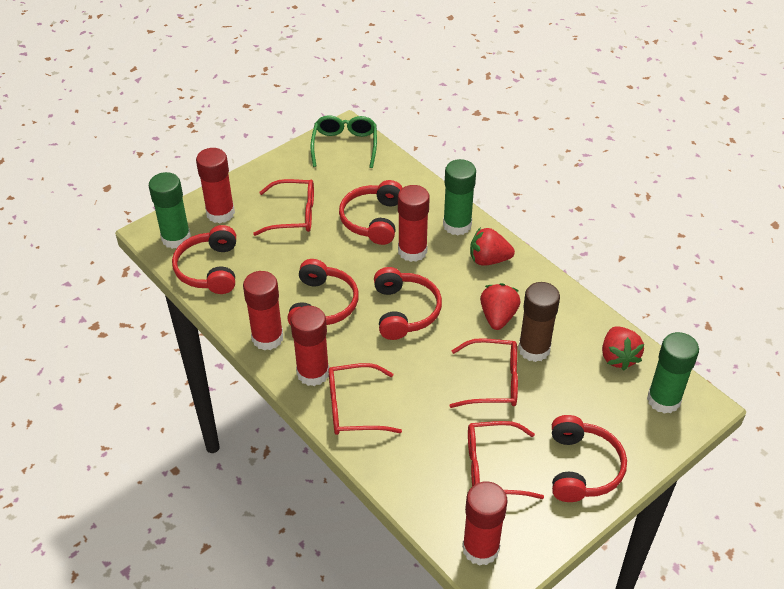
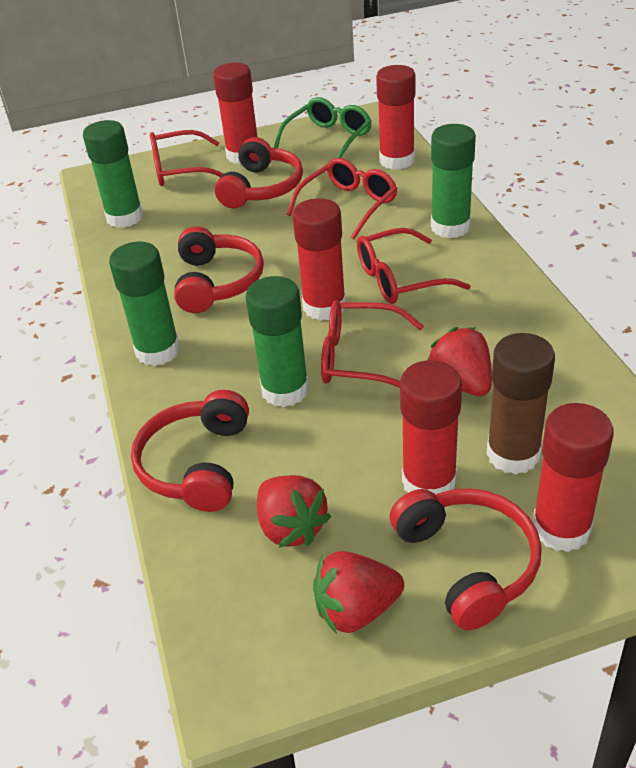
green glue stick: [149,172,191,249] [443,159,476,235] [647,332,699,414] = 3 -> [83,120,143,228] [109,242,180,366] [245,276,309,407] [431,124,476,238] = 4
red headphones: [172,225,236,294] [287,259,359,325] [339,180,402,245] [374,267,442,340] [552,415,627,502] = 5 -> [131,390,249,512] [174,226,264,313] [215,137,303,208] [390,488,542,630] = 4

